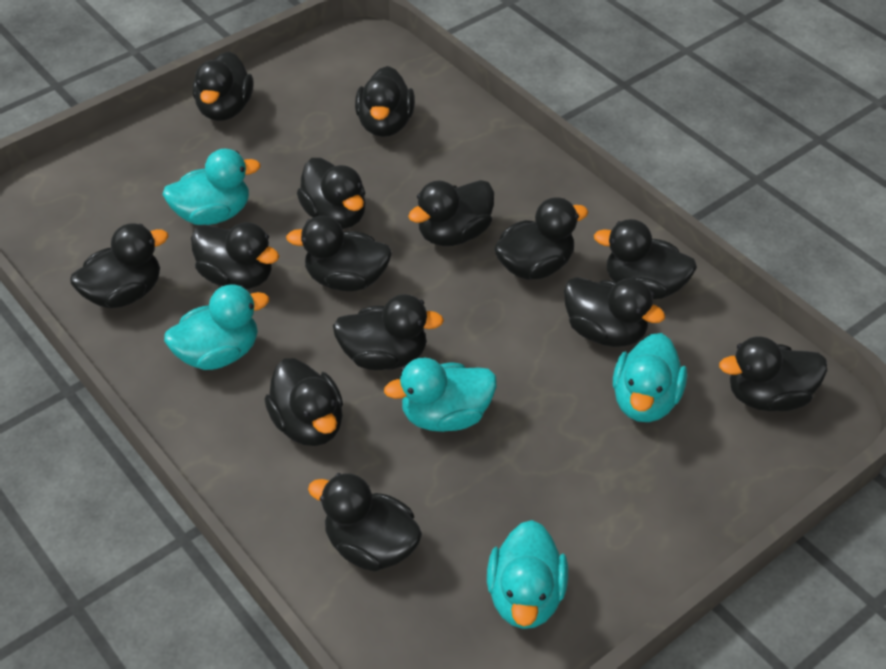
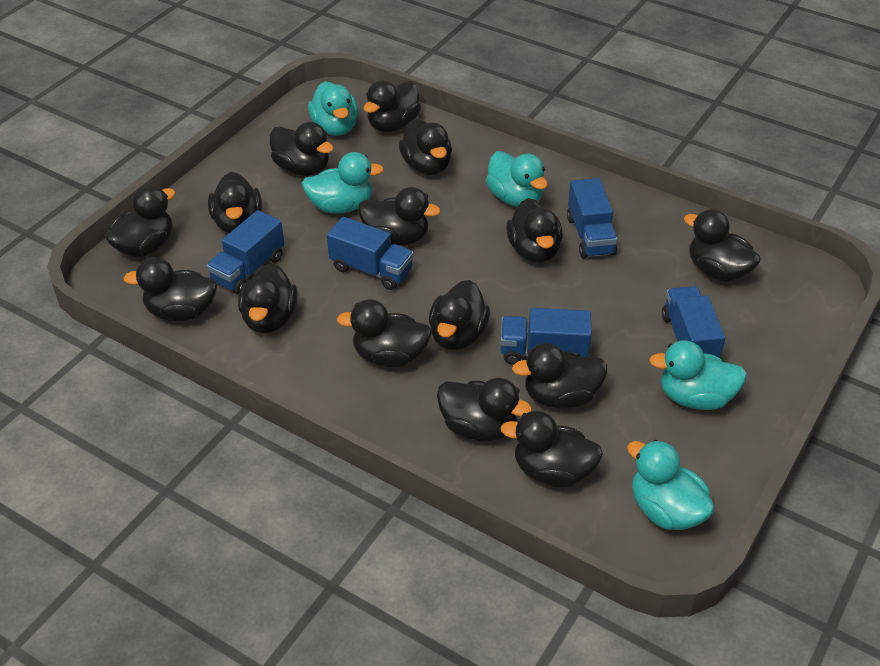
black duck: [70,223,168,308] [191,222,279,289] [193,51,254,121] [265,358,343,446] [286,216,392,291] [297,158,366,229] [308,473,422,571] [333,294,444,370] [355,66,415,137] [408,180,494,246] [494,197,588,280] [564,277,665,347] [594,219,697,299] [719,336,827,411] = 14 -> [105,185,176,257] [123,257,217,321] [208,172,262,233] [238,263,298,333] [270,122,334,176] [337,300,432,367] [358,187,441,246] [364,80,421,132] [399,118,452,175] [429,280,490,350] [437,378,532,442] [500,411,603,487] [506,198,563,263] [512,343,607,409] [684,209,761,282] = 15
blue truck: none = 0 -> [206,210,284,294] [327,217,414,290] [501,308,592,364] [567,178,618,259] [662,286,725,358] = 5

